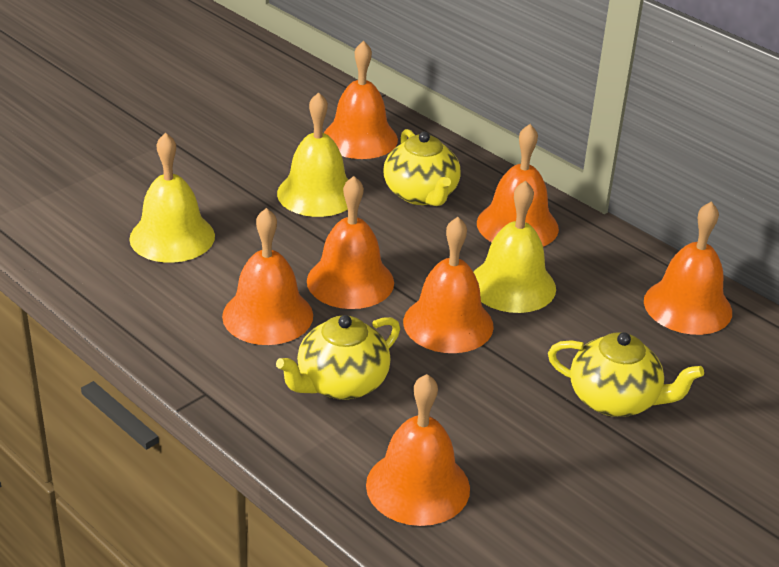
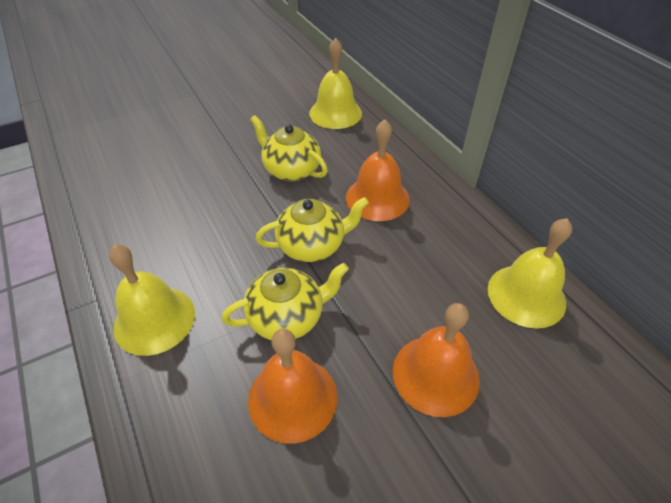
orange bell: [222,208,313,345] [307,176,394,309] [324,41,398,159] [366,374,470,526] [403,217,494,353] [477,124,559,247] [644,201,732,335] = 7 -> [248,329,337,444] [346,119,410,221] [393,303,480,417] = 3

